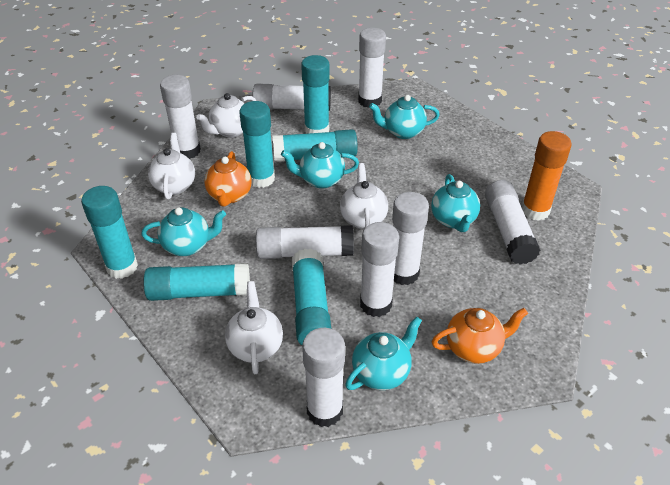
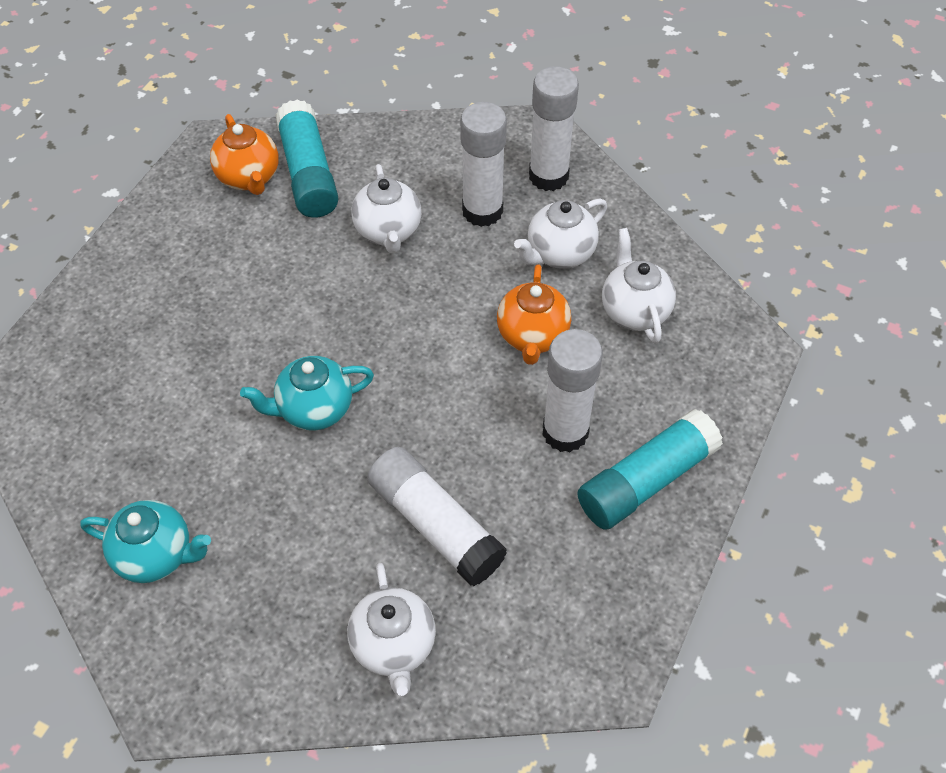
orange glue stick: [521,131,572,221] = 1 -> none = 0
turquoise glue stick: [81,186,138,279] [143,263,250,301] [239,101,275,188] [272,129,358,162] [292,249,331,345] [301,55,330,134] = 6 -> [275,99,338,218] [577,409,723,530] = 2
turquoise teapot: [141,207,226,256] [281,142,359,189] [345,316,422,390] [369,95,440,139] [431,174,480,232] = 5 -> [80,500,211,583] [240,356,374,430] = 2
white glue stick: [160,75,201,159] [252,84,331,111] [256,225,354,259] [302,328,345,427] [358,28,386,108] [360,222,399,317] [392,192,429,285] [485,180,540,265] = 8 -> [367,447,507,586] [460,102,507,227] [529,66,579,191] [543,329,603,452] = 4

